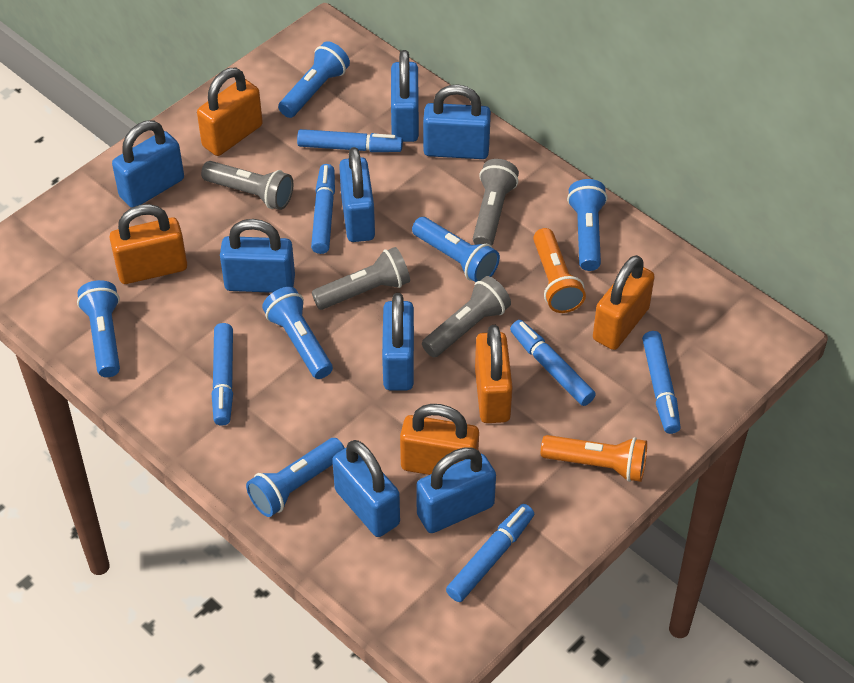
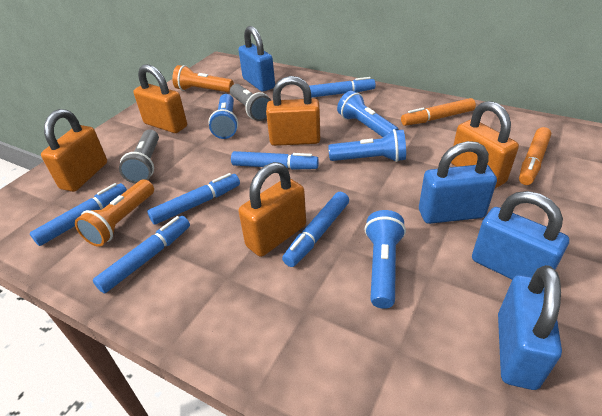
blue flashlight: [77,280,120,377] [246,438,345,517] [262,287,333,379] [278,41,350,118] [412,217,500,282] [567,179,607,271] = 6 -> [208,94,238,139] [328,129,406,162] [337,91,399,137] [365,210,406,309] = 4
blue padlock: [112,121,184,208] [220,219,295,293] [332,440,400,537] [339,147,375,242] [382,293,414,390] [391,50,419,142] [416,447,496,533] [423,84,491,159] = 8 -> [238,26,275,92] [419,141,497,224] [472,191,569,279] [498,265,562,390] = 4
grey flashlight: [201,161,293,210] [312,247,410,310] [422,276,511,357] [473,159,519,246] = 4 -> [119,130,159,184] [230,84,271,121] = 2
orange marker: none = 0 -> [401,98,476,126] [519,127,551,185] = 2

